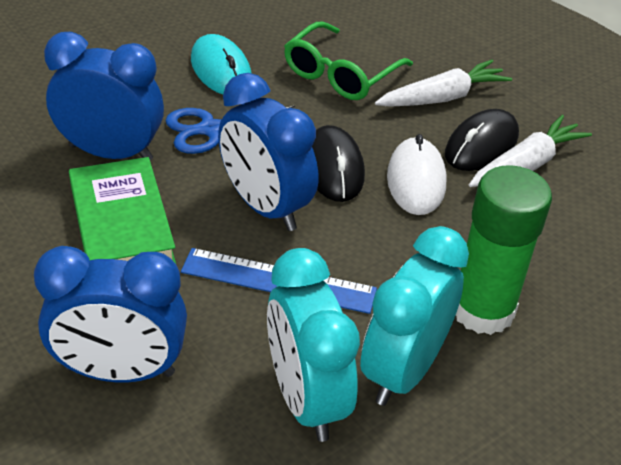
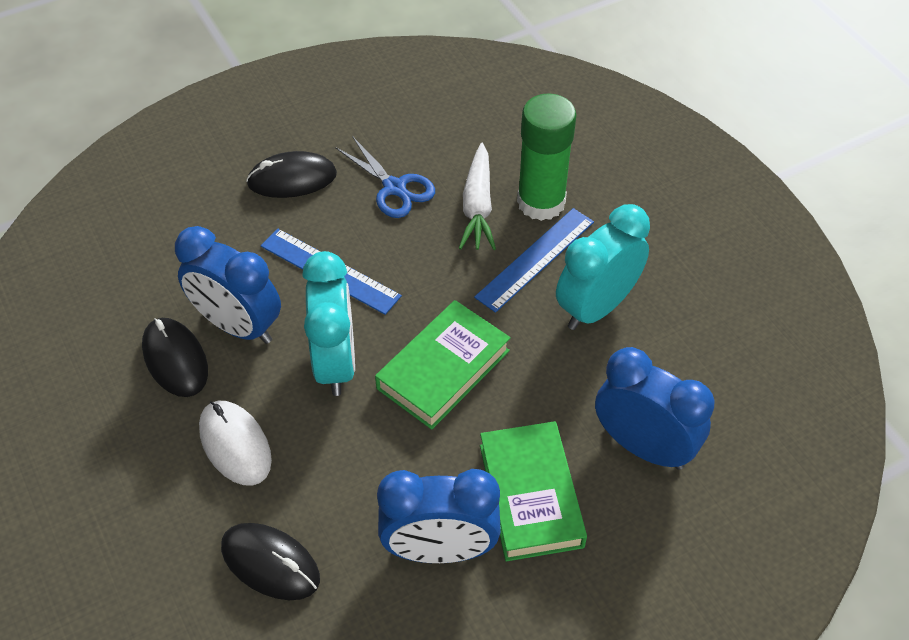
black mouse: [312,125,365,202] [445,109,519,171] = 2 -> [142,318,208,397] [221,523,320,600] [246,151,337,198] = 3
blue ruler: [181,248,377,314] = 1 -> [261,229,402,315] [474,208,594,313] = 2
green book: [69,157,176,264] = 1 -> [375,300,511,430] [480,421,587,561] = 2
green glasses: [284,21,413,100] = 1 -> none = 0
turquoise mouse: [191,34,252,95] = 1 -> none = 0
white carrot: [375,60,512,107] [469,115,592,187] = 2 -> [459,143,496,250] = 1

